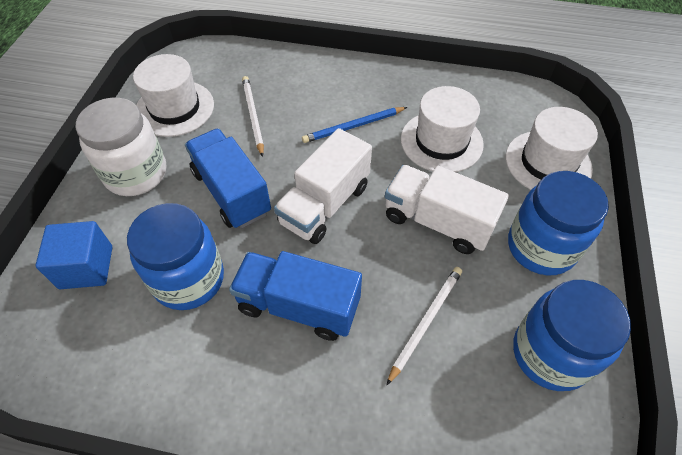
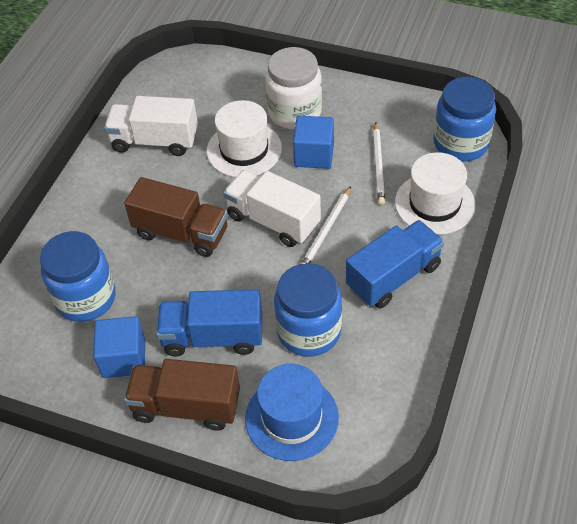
blue cube: [35,221,112,289] = 1 -> [93,316,145,378] [293,116,334,169] = 2
blue hat: none = 0 -> [245,364,339,461] = 1
blue pencil: [302,107,407,143] = 1 -> none = 0
brown truck: none = 0 -> [124,177,228,257] [124,359,240,431] = 2
white hat: [133,54,214,137] [401,86,484,172] [506,107,598,190] = 3 -> [207,100,282,177] [395,152,476,235] = 2

